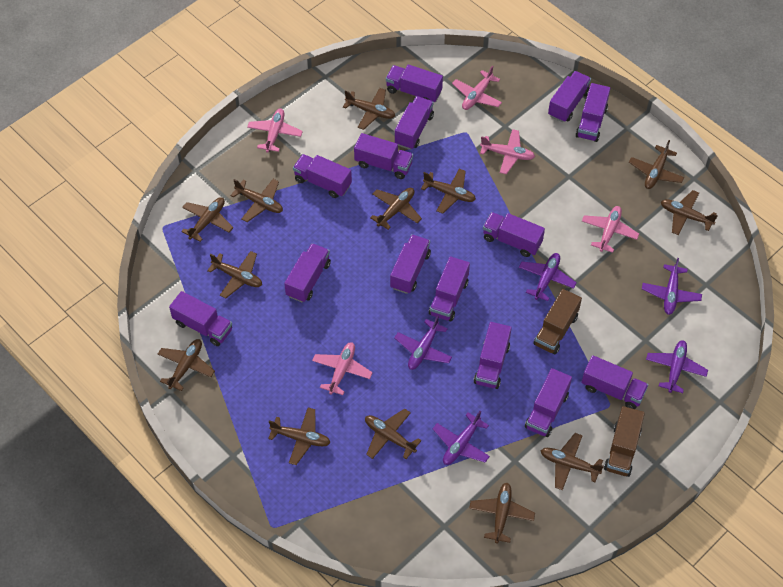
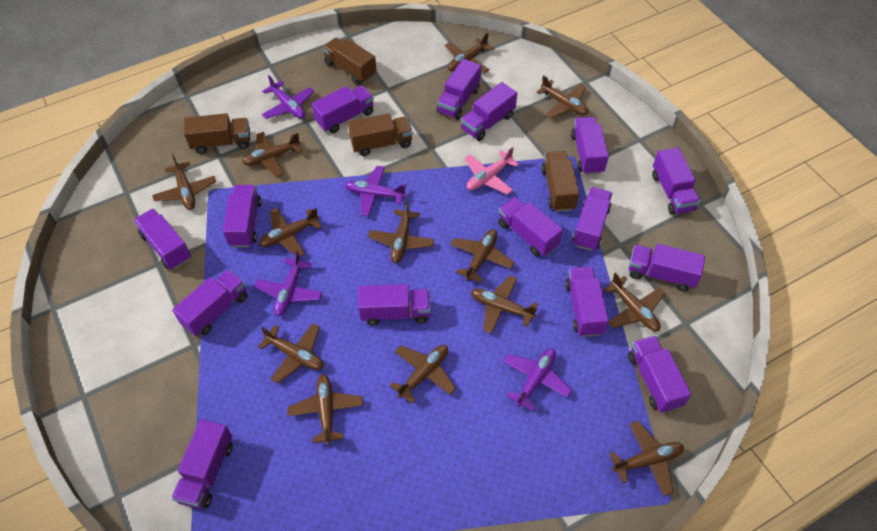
brown truck: [534,289,582,354] [604,406,645,477] = 2 -> [184,113,250,154] [322,38,377,84] [348,113,413,156] [541,151,579,212] = 4
pink plane: [247,108,303,153] [312,342,373,395] [452,66,502,110] [480,129,535,174] [582,206,639,253] = 5 -> [464,147,519,195] = 1
purple plane: [394,315,452,370] [433,411,490,465] [519,253,577,301] [642,258,702,315] [646,340,708,393] = 5 -> [254,250,322,316] [262,75,314,119] [345,166,406,216] [503,349,572,411] = 4
purple truck: [169,291,232,346] [284,243,331,302] [293,154,352,198] [354,133,413,179] [386,64,443,102] [390,235,431,294] [395,96,434,150] [429,256,470,322] [474,322,512,389] [483,212,545,257] [525,368,572,437] [548,71,591,122] [576,83,610,142] [581,355,648,409] = 14 -> [134,208,191,270] [172,270,247,336] [172,419,233,509] [223,185,262,247] [312,85,374,133] [358,284,430,326] [437,59,481,120] [461,82,517,141] [498,197,563,256] [565,267,609,337] [571,117,609,175] [572,187,612,251] [628,336,691,413] [629,244,705,291] [652,147,700,215] = 15

